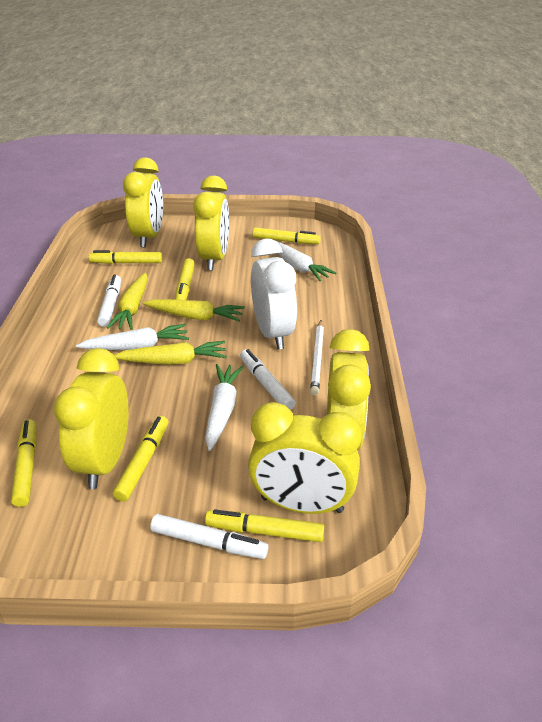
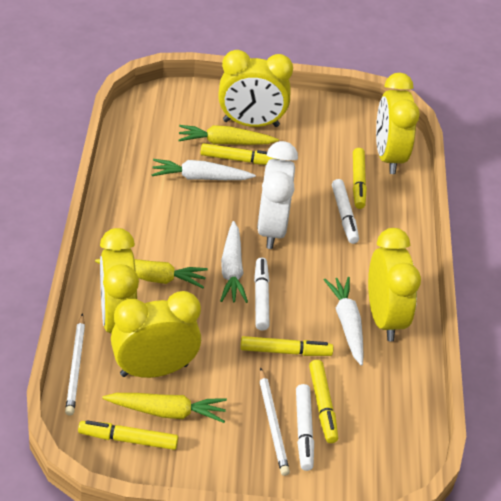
white pencil: [310,320,324,396] = 1 -> [65,313,85,416] [260,367,290,476] = 2
yellow marker: [11,419,36,507] [89,250,162,264] [113,416,168,502] [175,258,195,300] [205,510,324,542] [253,227,321,244] = 6 -> [78,420,178,450] [200,143,276,165] [240,336,333,356] [309,360,338,443] [353,148,367,209] = 5

